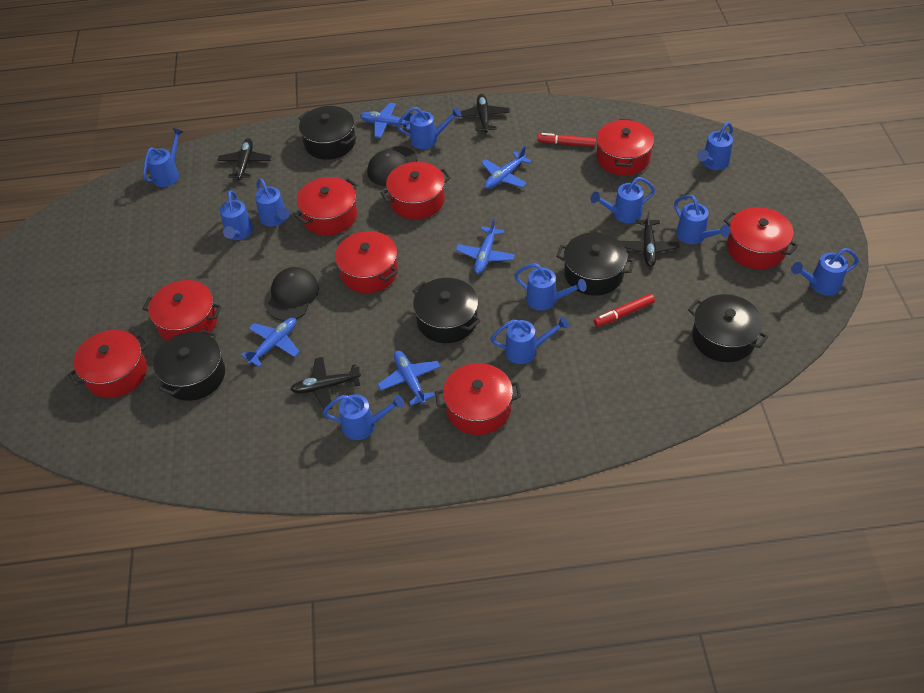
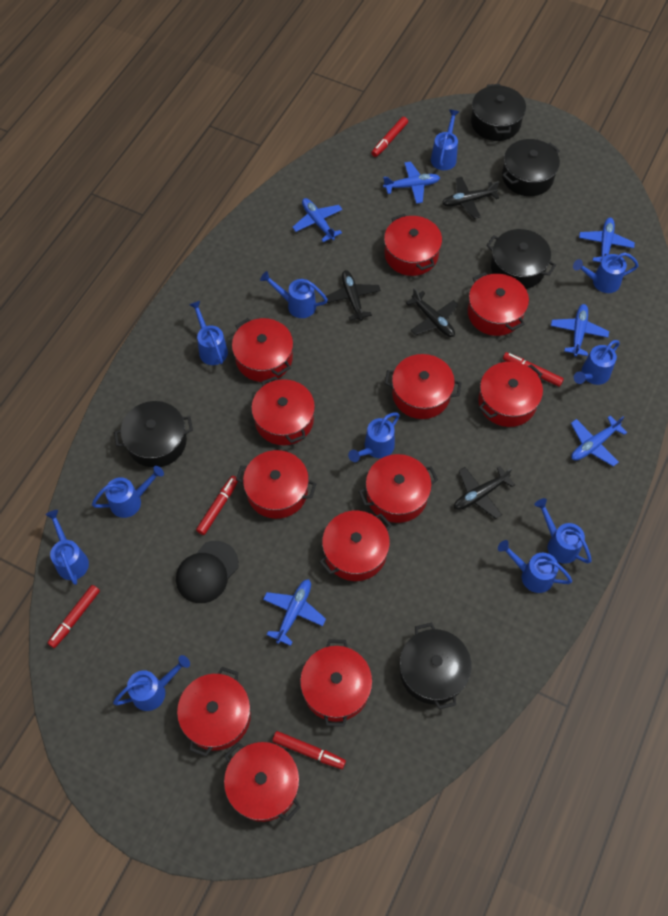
black cap: [266,267,319,321] [367,146,418,186] = 2 -> [176,541,239,603] = 1
blue plane: [241,318,300,367] [360,103,414,138] [378,351,440,406] [456,218,515,274] [481,146,532,189] = 5 -> [263,579,326,646] [292,198,343,242] [383,162,440,204] [551,304,609,357] [571,415,627,467] [579,218,635,262] = 6
red marker: [537,133,596,147] [594,294,655,327] = 2 -> [48,585,100,648] [196,476,238,535] [272,731,346,769] [371,117,408,157] [503,352,564,387] = 5
red pot: [68,330,149,398] [143,280,221,341] [295,177,358,235] [335,231,398,293] [381,162,451,219] [435,363,521,435] [596,119,654,176] [724,207,798,269] = 8 -> [177,667,251,756] [224,742,300,822] [232,318,293,382] [236,450,316,519] [251,376,315,445] [300,640,372,727] [319,511,392,581] [358,454,438,523] [384,214,442,276] [385,354,461,419] [468,272,529,336] [478,362,543,427] = 12

